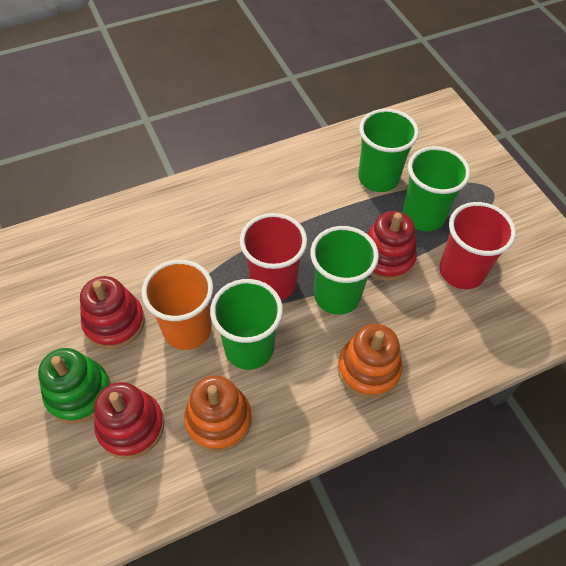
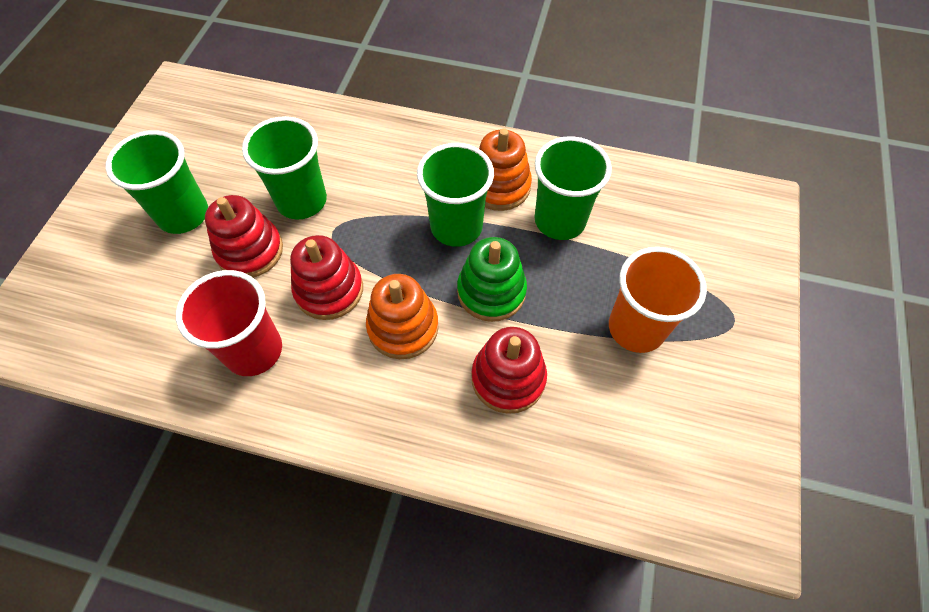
red cup: [240,213,307,300] [439,202,516,289] = 2 -> [176,270,282,376] = 1

